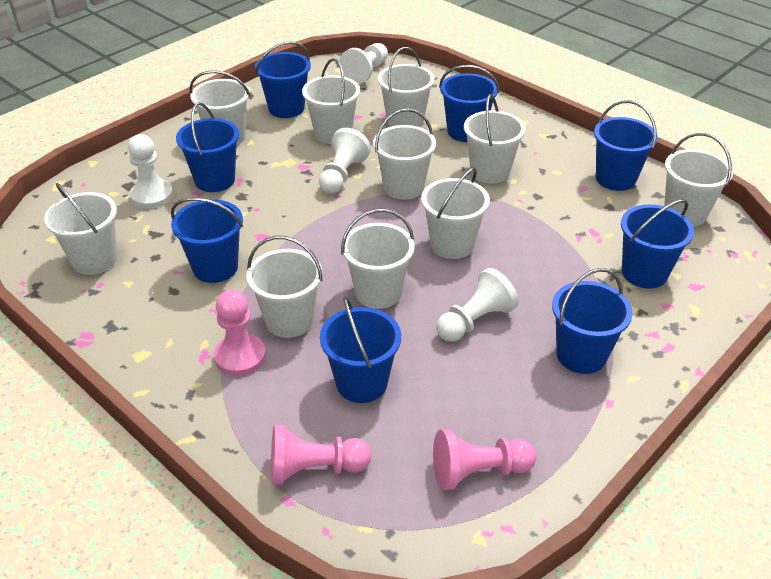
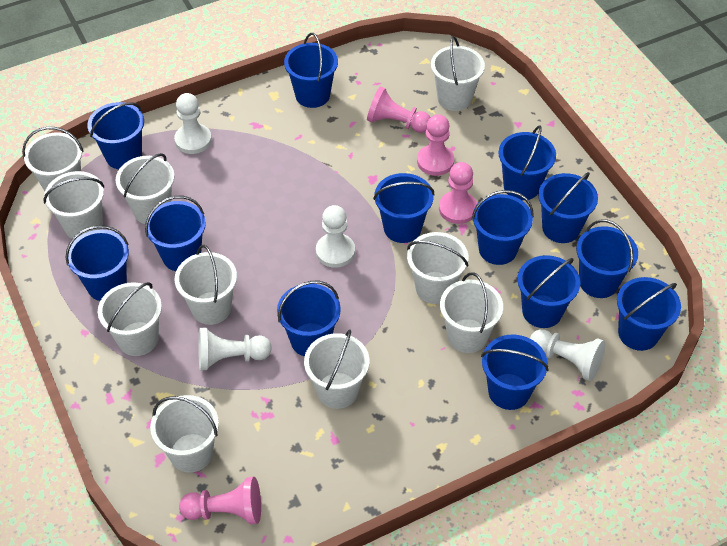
blue bucket: [171,198,243,283] [176,102,239,192] [255,41,311,118] [320,296,401,403] [439,65,499,142] [552,268,633,374] [594,100,658,191] [621,199,694,289] = 8 -> [65,225,129,301] [87,102,144,169] [145,196,206,271] [277,281,341,356] [284,33,338,108] [373,173,434,243] [472,190,534,265] [481,334,549,410] [498,125,556,200] [517,255,580,328] [538,172,598,243] [576,220,638,298] [617,277,681,351] = 13
pink pawn: [214,290,266,376] [271,425,371,485] [433,429,537,490] = 3 -> [179,477,261,524] [367,86,430,133] [417,114,454,176] [439,162,477,224] = 4

